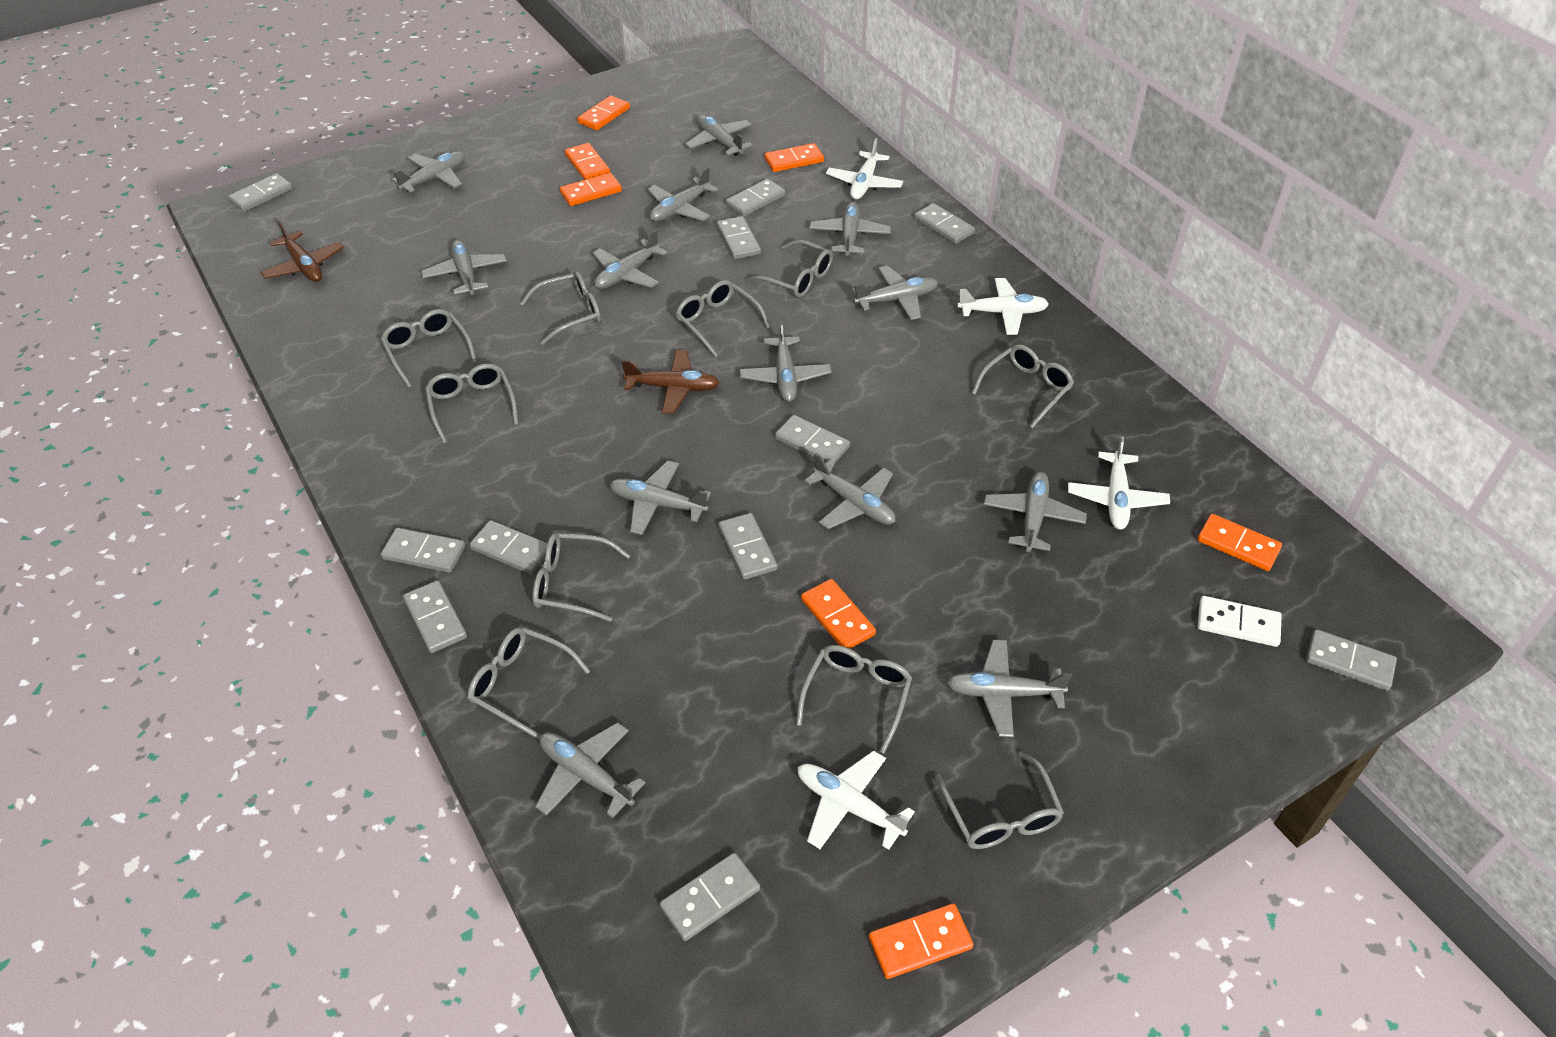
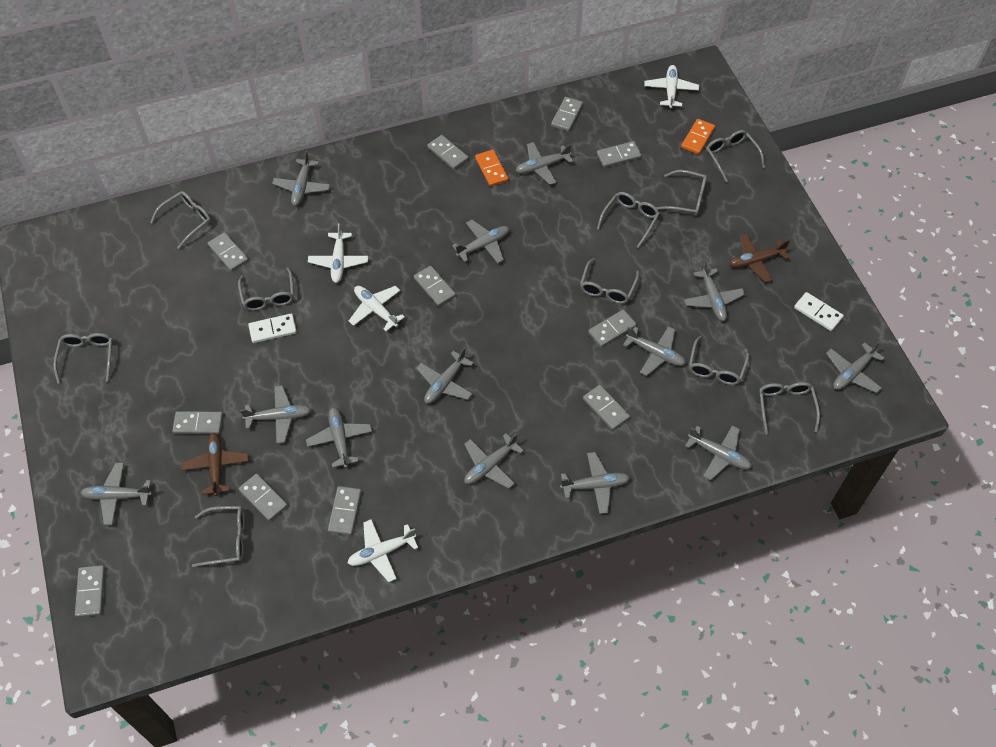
orange domino: [560,173,622,206] [565,143,610,180] [577,95,630,130] [764,143,824,172] [801,579,876,649] [869,903,974,979] [1197,514,1282,571] = 7 -> [475,150,509,187] [681,119,715,155] = 2
white domino: [1198,596,1281,647] = 1 -> [248,314,297,343] [794,292,844,331] = 2

